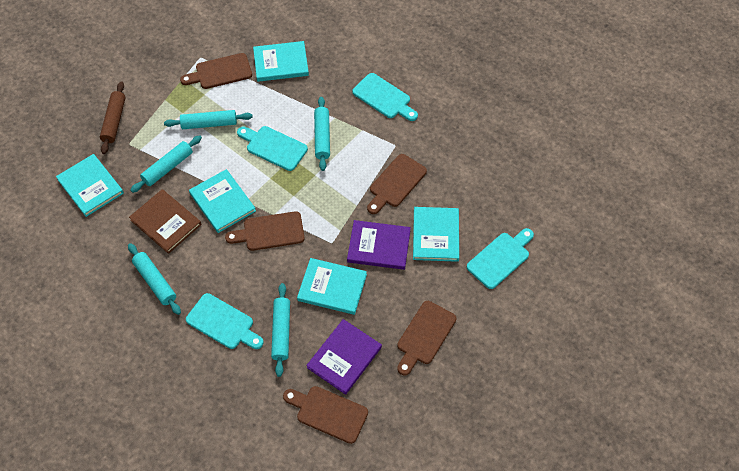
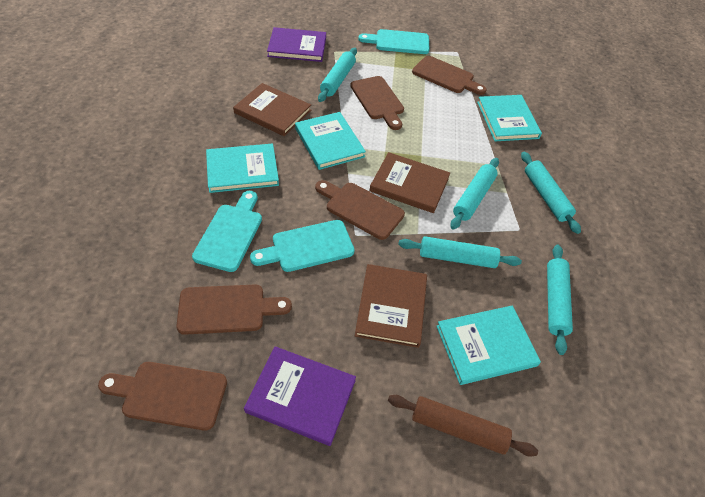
brown book: [129,189,201,254] = 1 -> [233,83,311,136] [355,264,427,348] [369,152,450,213] = 3
turquoise book: [56,154,124,217] [189,169,256,233] [253,41,309,82] [297,258,367,315] [413,207,459,262] = 5 -> [206,143,279,193] [295,112,366,170] [436,306,541,385] [477,95,542,141] = 4
turquoise cutting board: [186,293,264,349] [237,126,308,171] [352,73,418,121] [467,228,534,289] = 4 -> [192,191,262,272] [250,220,355,272] [358,29,430,54] = 3

